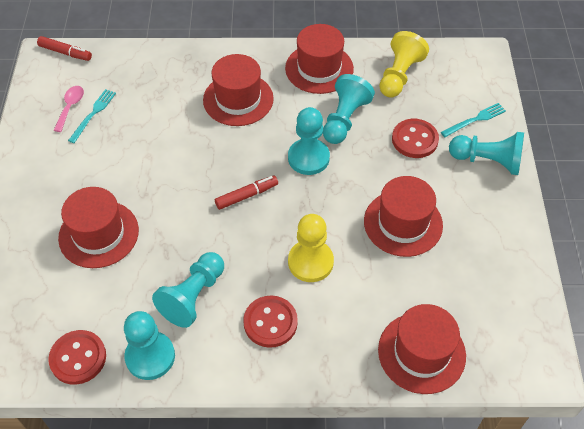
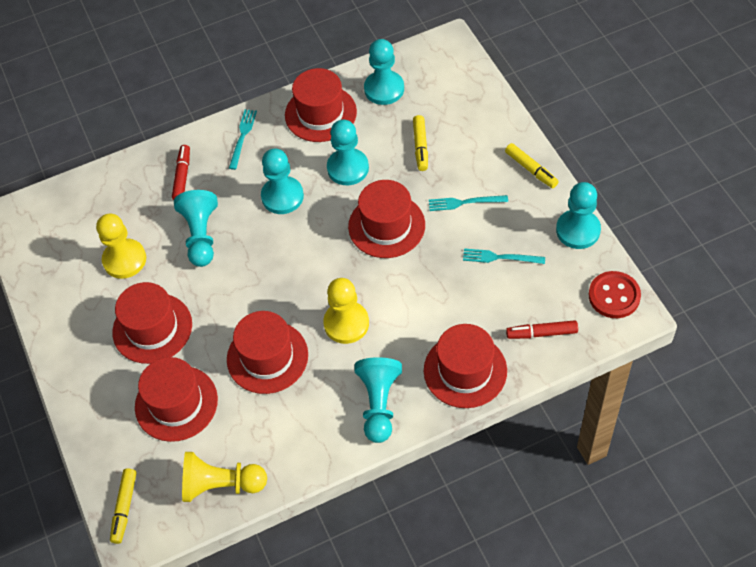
pink spoon: [53,86,84,132] = 1 -> none = 0
red button: [48,330,106,385] [243,296,298,348] [392,119,439,158] = 3 -> [589,271,641,318] = 1
red hat: [58,187,139,268] [203,54,274,126] [285,24,354,94] [364,176,443,257] [378,304,466,394] = 5 -> [112,282,192,364] [135,357,218,442] [227,311,308,394] [285,68,357,142] [348,180,425,258] [424,324,507,408] = 6
turquoise fork: [68,89,116,143] [441,103,506,137] = 2 -> [229,109,257,170] [429,195,508,211] [463,248,545,264] = 3
turquoise pawn: [124,311,175,380] [152,252,224,328] [288,107,330,175] [323,74,375,144] [449,132,524,175] = 5 -> [174,190,218,267] [261,149,304,214] [327,119,369,185] [355,357,402,443] [364,39,404,105] [556,182,601,249] = 6
yellow marker: none = 0 -> [110,468,137,544] [413,115,428,171] [505,143,559,188] = 3
yellow pawn: [288,214,334,282] [379,31,429,98] = 2 -> [96,214,146,279] [182,452,267,502] [323,278,369,344] = 3

